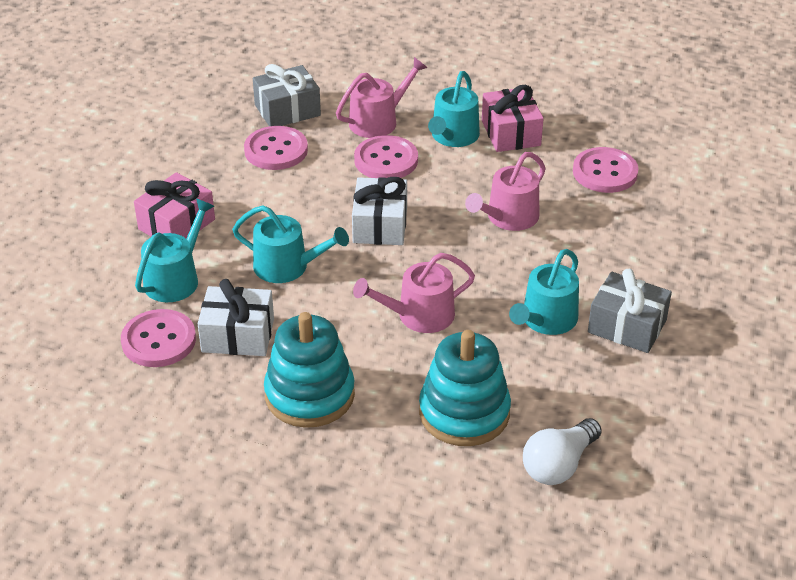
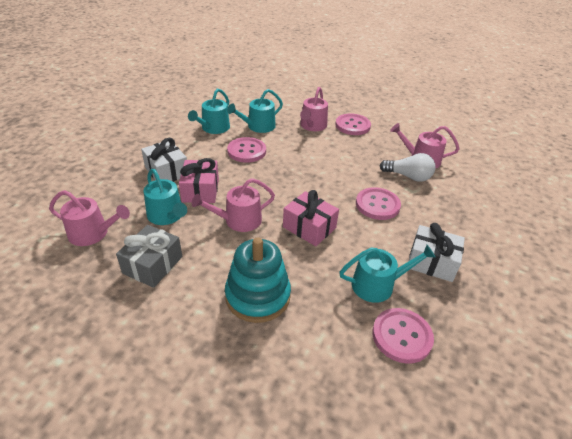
grey gift: [253,64,321,126] [588,268,672,353] = 2 -> [116,225,182,288] = 1
pink watering can: [336,57,427,138] [353,253,475,333] [465,152,546,231] = 3 -> [49,190,130,246] [192,178,275,232] [300,87,328,131] [390,123,459,169] = 4
turquoise stacking toy: [264,312,355,428] [419,330,511,446] = 2 -> [225,237,291,323] = 1

